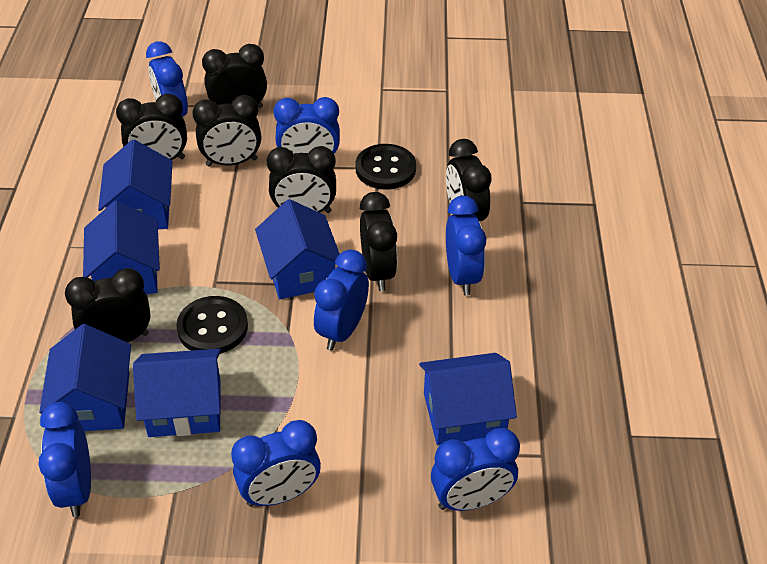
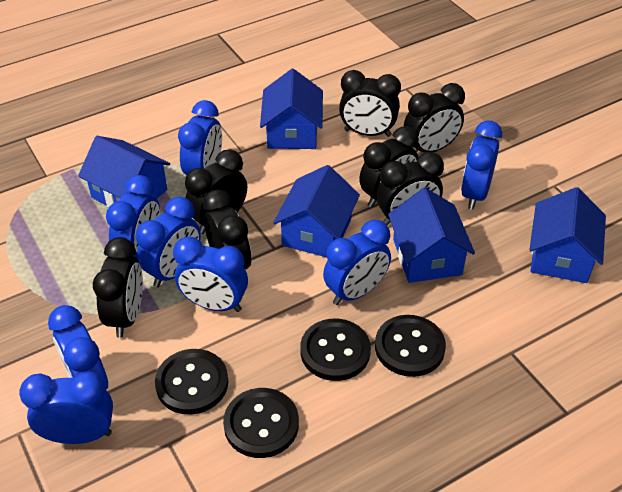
black button: [176,296,248,354] [355,144,416,190] = 2 -> [155,349,228,415] [223,388,299,458] [300,319,371,381] [375,315,446,377] = 4
blue clock: [38,402,91,517] [146,41,188,117] [231,420,321,507] [274,97,340,154] [314,250,369,351] [431,428,520,511] [446,196,486,296] = 7 -> [19,371,113,444] [48,305,108,389] [106,175,160,258] [136,197,201,288] [173,236,248,312] [178,100,222,175] [323,220,391,305] [461,121,502,210] = 8
blue house: [39,324,131,431] [83,201,160,294] [98,140,173,229] [133,349,221,437] [255,199,340,299] [419,353,517,445] = 6 -> [78,136,170,208] [260,69,323,149] [273,165,360,257] [388,188,475,283] [529,187,606,283] = 5

